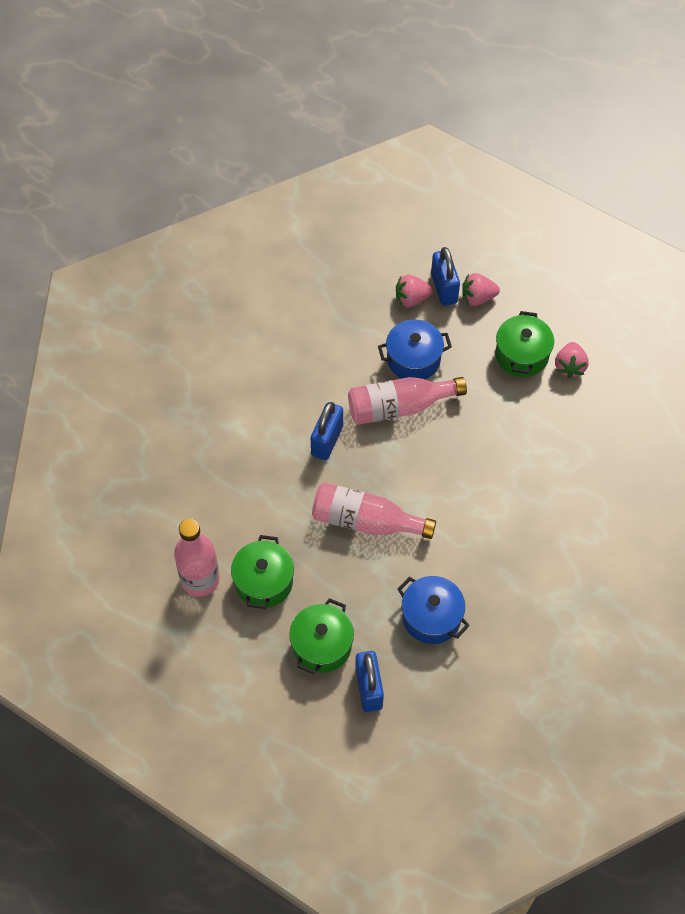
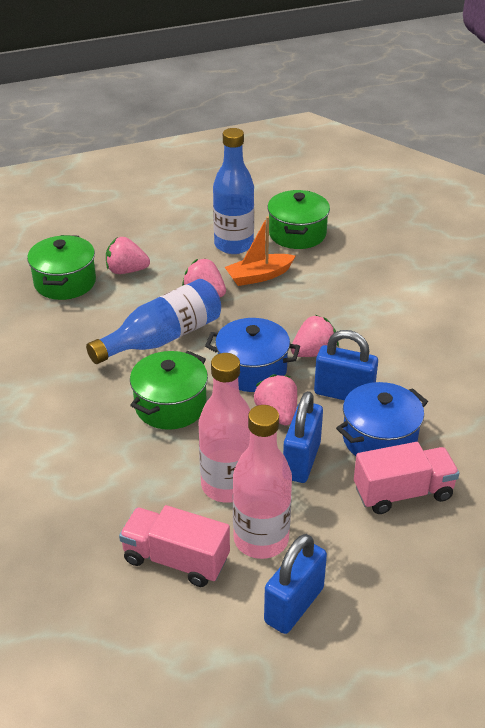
blue bottle: none = 0 -> [86,279,221,364] [213,128,254,254] = 2
orange boat: none = 0 -> [225,216,295,286] = 1
pink bottle: [174,519,220,597] [312,483,436,539] [348,377,467,425] = 3 -> [199,353,250,503] [233,405,292,559] = 2
pink strawberry: [396,275,433,307] [462,273,500,306] [555,342,589,378] = 3 -> [106,237,150,274] [182,258,226,297] [254,374,297,425] [291,315,339,357] = 4
pink truck: none = 0 -> [119,505,230,587] [354,442,459,514] = 2

